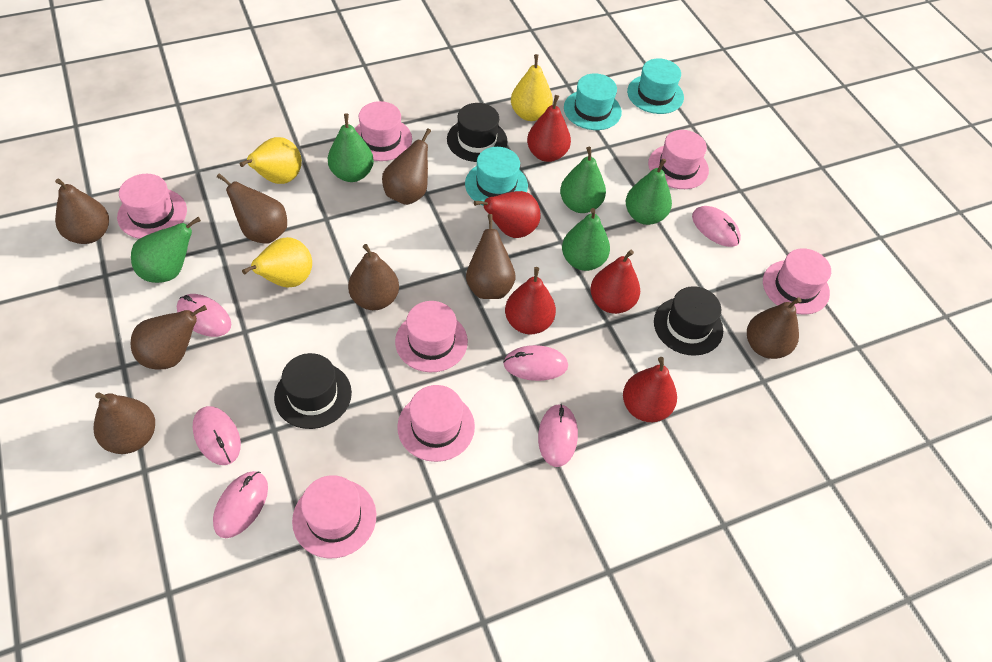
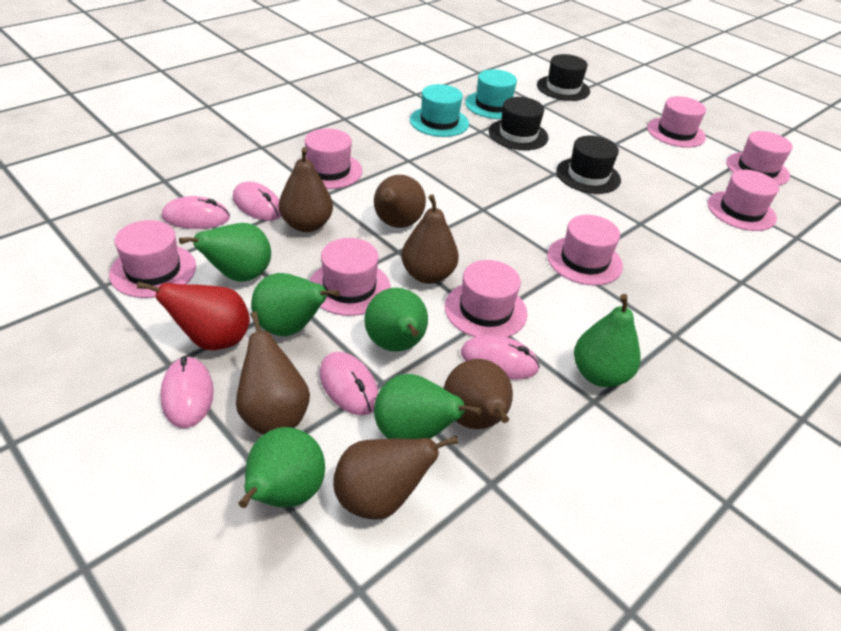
brown pear: [55,179,109,244] [94,392,155,454] [130,305,207,370] [217,173,287,243] [348,244,399,310] [382,128,431,205] [466,214,515,299] [747,297,802,359] = 8 -> [236,311,310,434] [279,147,333,232] [333,436,458,520] [374,175,426,228] [401,194,459,284] [444,359,513,429] = 6
green pear: [131,217,201,283] [328,114,374,182] [560,147,606,213] [562,208,610,271] [626,159,672,225] = 5 -> [179,223,271,282] [239,427,325,508] [251,273,339,336] [365,288,428,352] [374,374,482,439] [574,294,640,387] = 6
pink hat: [117,174,187,239] [292,475,376,558] [355,101,412,161] [395,301,468,372] [397,385,475,462] [648,130,709,189] [763,248,831,315] = 7 -> [109,220,196,298] [305,128,363,189] [310,238,391,316] [445,260,528,337] [547,215,623,286] [647,96,706,148] [708,170,779,231] [726,131,793,186] = 8
pink mouse: [177,294,231,337] [193,406,241,465] [213,471,268,538] [503,345,568,381] [538,404,578,467] [692,206,741,247] = 6 -> [160,356,214,428] [162,196,230,229] [233,181,281,221] [320,352,378,415] [461,335,540,380] = 5
red pear: [474,191,541,238] [505,267,556,335] [527,95,571,162] [590,250,640,314] [623,357,677,422] = 5 -> [137,282,250,350] = 1
turquoise hat: [465,147,528,205] [564,73,622,130] [627,58,684,114] = 3 -> [410,84,469,137] [465,69,517,119] = 2
yellow pear: [239,137,302,184] [242,237,312,288] [511,54,553,121] = 3 -> none = 0

